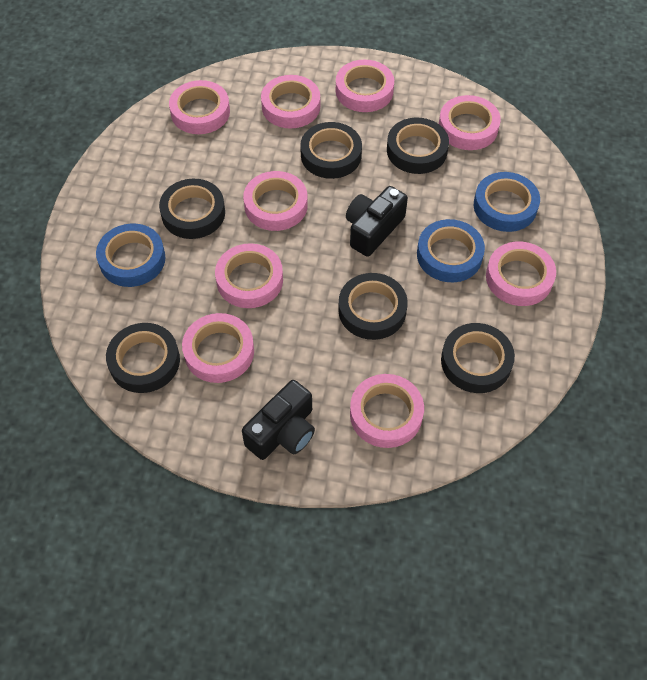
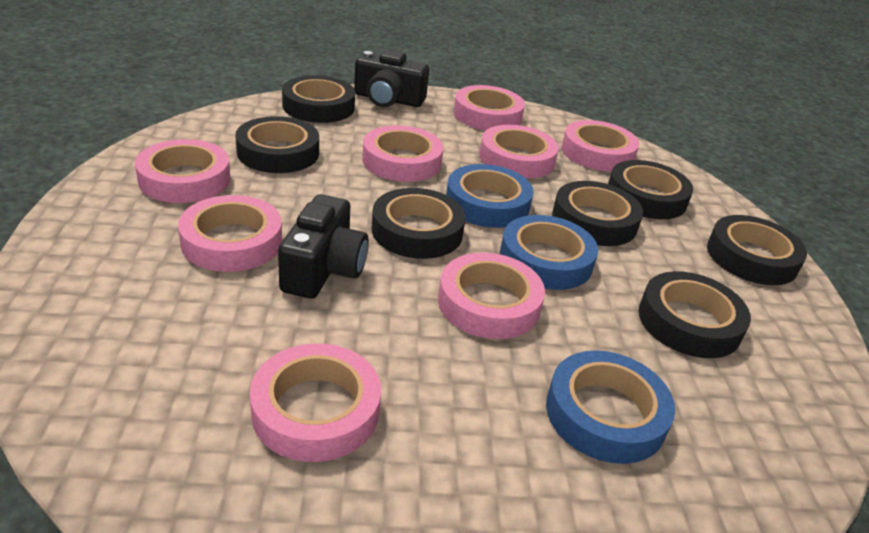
black tape: [106,323,180,393] [159,179,225,239] [300,122,362,179] [338,273,408,340] [387,117,449,174] [441,323,515,393] = 6 -> [236,116,319,173] [282,75,355,123] [372,188,466,259] [552,181,643,246] [608,160,693,219] [639,271,751,358] [707,215,807,285] = 7
pink tape: [169,80,230,134] [182,313,254,383] [215,243,283,308] [243,171,308,231] [261,75,320,129] [336,60,394,112] [350,374,424,448] [439,95,501,150] [486,242,556,306] = 9 -> [135,139,230,203] [178,195,282,272] [250,344,381,462] [362,125,444,182] [438,253,545,339] [454,85,525,130] [479,125,559,179] [562,120,639,171] = 8

